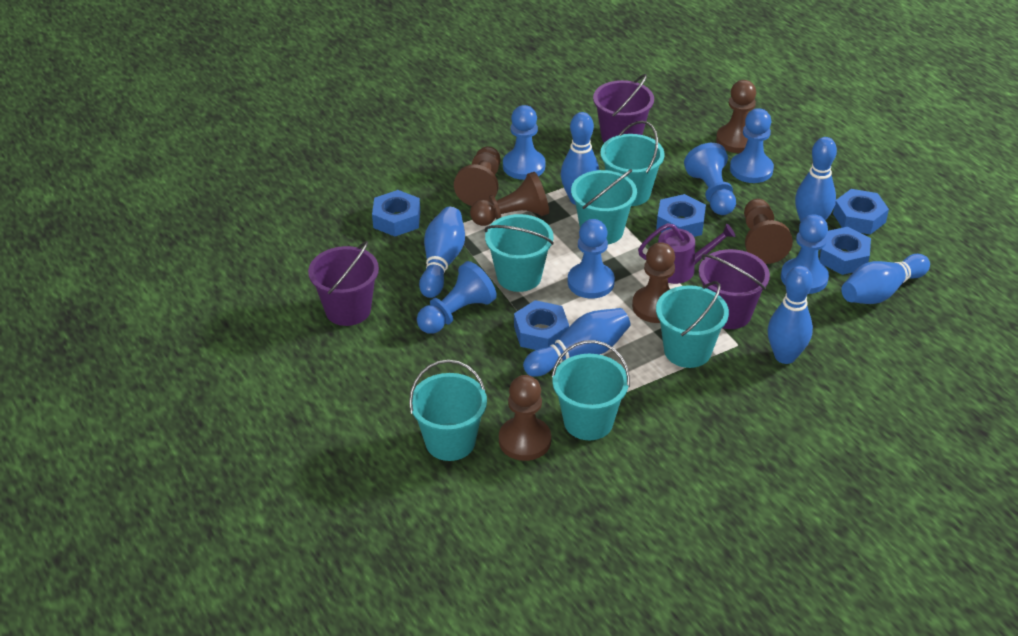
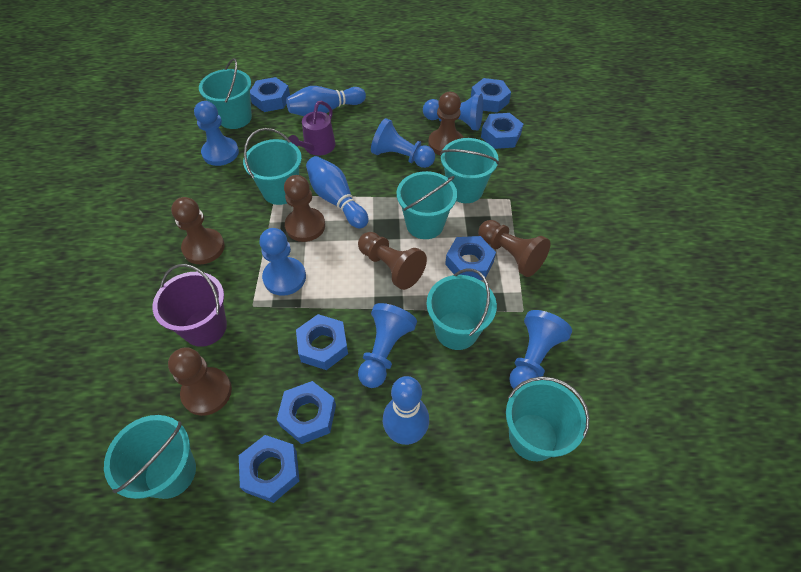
blue bowling pin: [419,207,465,298] [523,308,631,377] [561,112,599,205] [768,266,813,364] [795,137,837,222] [841,254,930,304] = 6 -> [286,86,366,116] [306,156,368,229] [383,376,429,445] = 3
blue nut: [372,190,420,236] [514,300,569,350] [656,194,706,237] [819,227,871,275] [833,189,889,235] = 5 -> [239,435,299,503] [250,77,290,112] [277,381,336,444] [296,314,348,370] [445,236,496,280] [471,78,511,113] [481,113,523,149] = 7
purple bucket: [308,241,379,326] [593,74,654,143] [699,249,770,329] = 3 -> [152,264,227,347] = 1
turquoise bucket: [409,360,487,461] [485,214,554,292] [552,340,630,440] [571,169,637,244] [600,121,665,206] [656,281,729,368] = 6 -> [104,415,196,499] [199,58,252,129] [243,128,302,205] [397,171,457,239] [427,269,497,350] [440,138,499,203] [506,377,590,461] = 7

